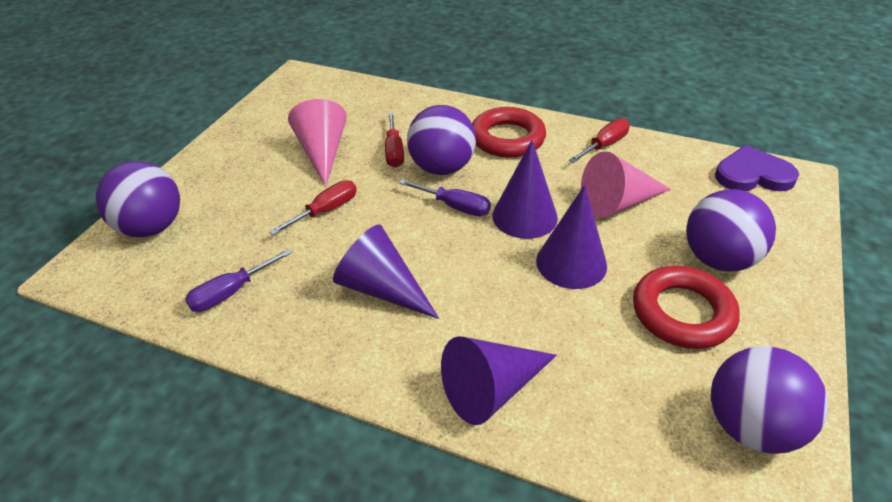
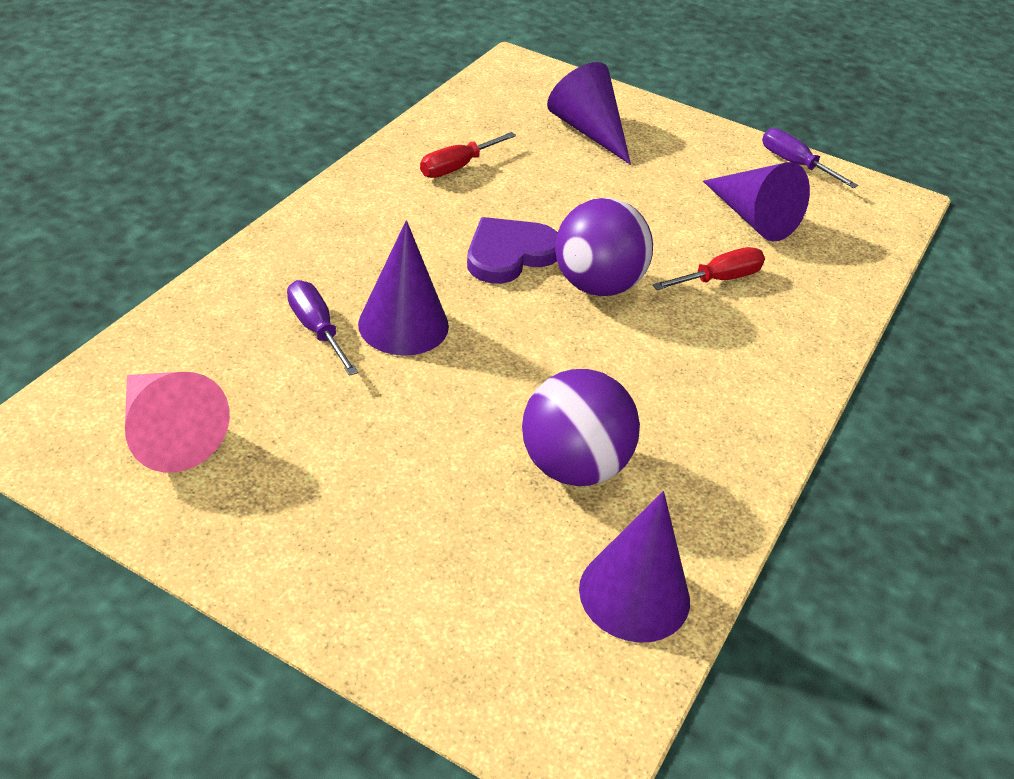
pink cone: [288,99,347,187] [581,151,671,218] = 2 -> [125,372,230,473] = 1
purple ball: [96,161,180,237] [407,105,476,175] [686,189,776,272] [711,346,828,454] = 4 -> [522,369,640,486] [555,198,653,296] = 2
red ring: [472,107,546,157] [633,266,740,349] = 2 -> none = 0
red screwdriver: [269,180,357,235] [385,112,404,168] [569,118,630,163] = 3 -> [420,132,516,178] [652,247,765,290] = 2

